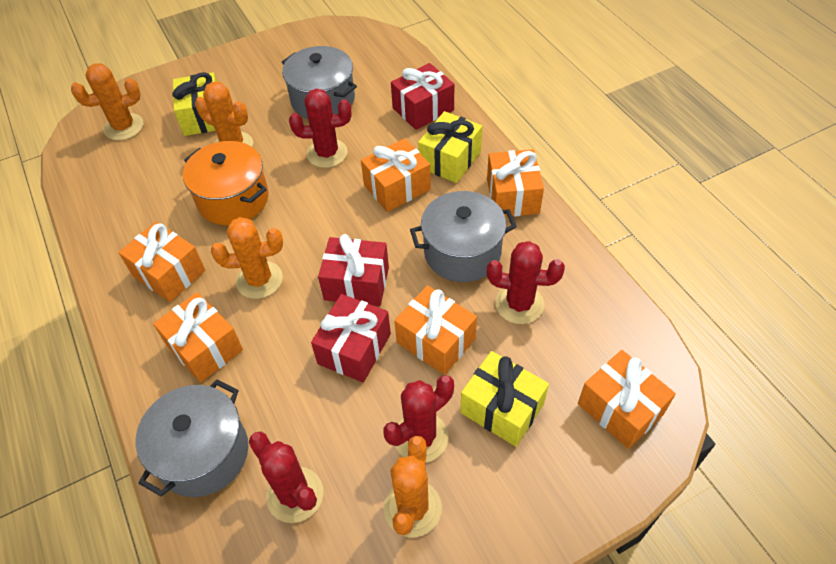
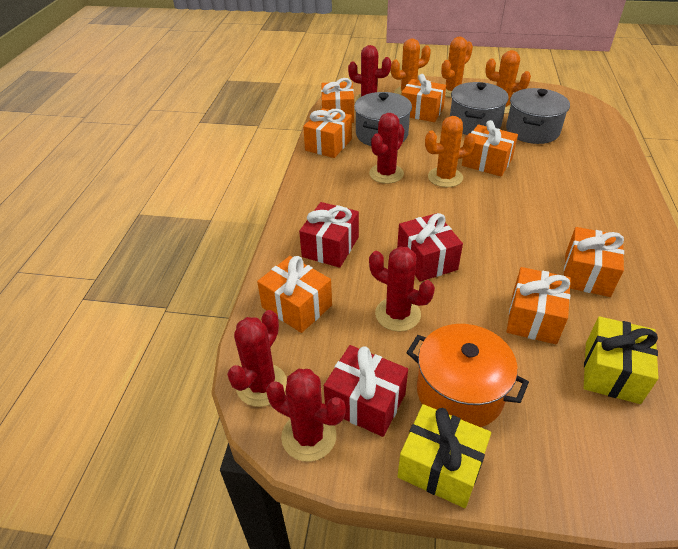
orange gift: [118,222,205,302] [153,292,243,383] [361,138,431,212] [394,285,477,375] [487,149,544,217] [578,350,676,449] = 6 -> [257,256,332,333] [303,108,352,158] [321,78,354,123] [401,74,446,122] [462,120,518,176] [506,267,571,344] [564,227,624,297] = 7
red cactus: [249,432,323,523] [289,88,351,168] [383,375,454,463] [487,241,565,324] = 4 -> [227,310,287,407] [266,369,345,462] [348,45,391,102] [369,113,405,184] [369,247,435,332] = 5
yellow gift: [173,72,217,136] [418,111,482,183] [460,351,549,447] = 3 -> [397,404,491,508] [584,316,658,404] = 2

